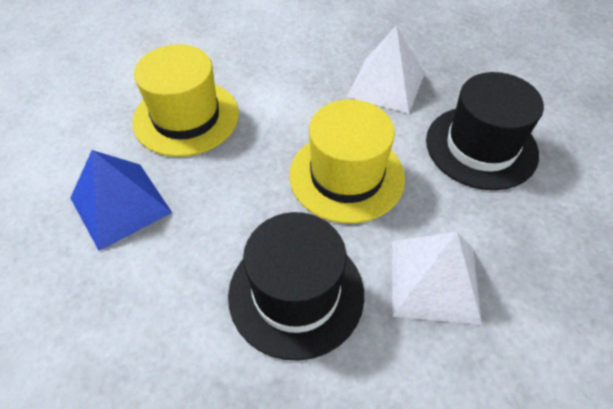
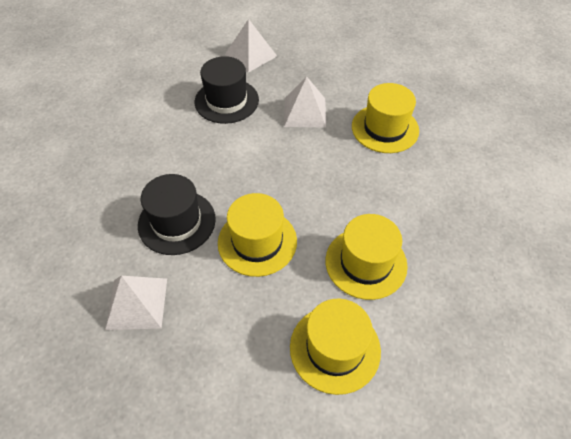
blue pyramid: [70,150,172,251] = 1 -> none = 0
white pyramid: [347,25,425,114] [392,232,482,325] = 2 -> [105,276,167,330] [225,19,277,73] [284,76,326,127] = 3
yellow hat: [132,44,239,157] [289,100,405,223] = 2 -> [218,193,297,277] [290,298,381,395] [325,214,408,300] [352,83,419,153] = 4

